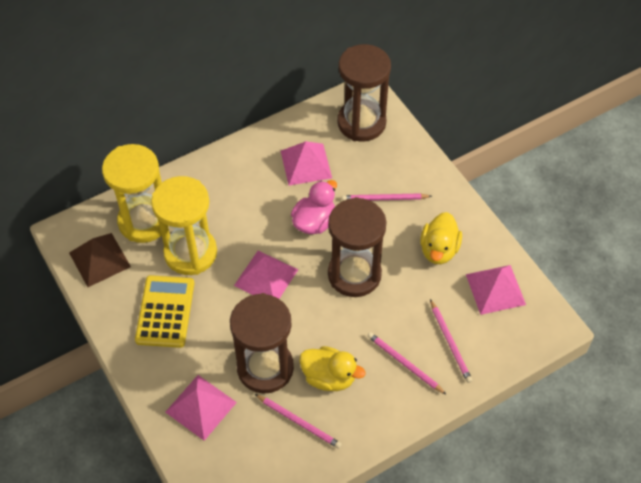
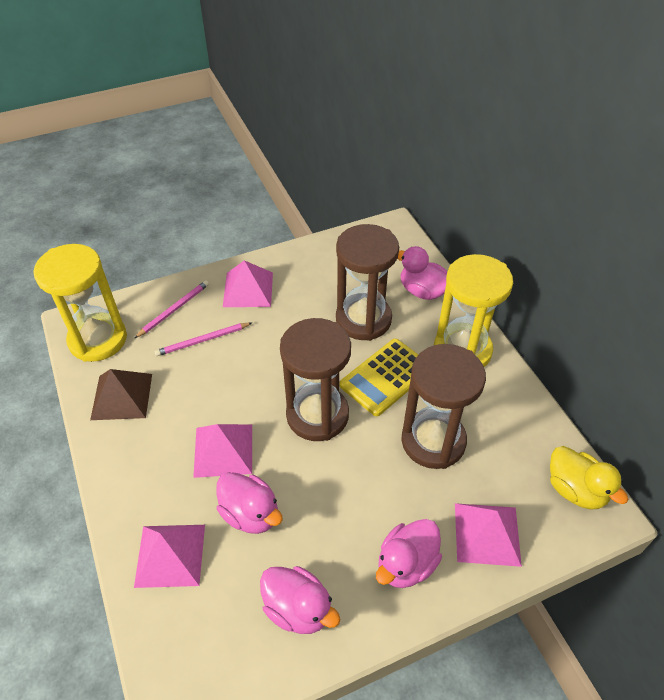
pink duck: [291,180,337,234] = 1 -> [216,472,283,534] [260,566,340,634] [376,519,442,588] [397,246,447,300] = 4
pink pencil: [255,394,342,449] [342,193,432,201] [368,332,447,395] [430,299,472,383] = 4 -> [135,280,209,338] [154,322,252,356] = 2
yellow duck: [299,346,366,391] [420,212,462,264] = 2 -> [550,446,628,510] = 1

